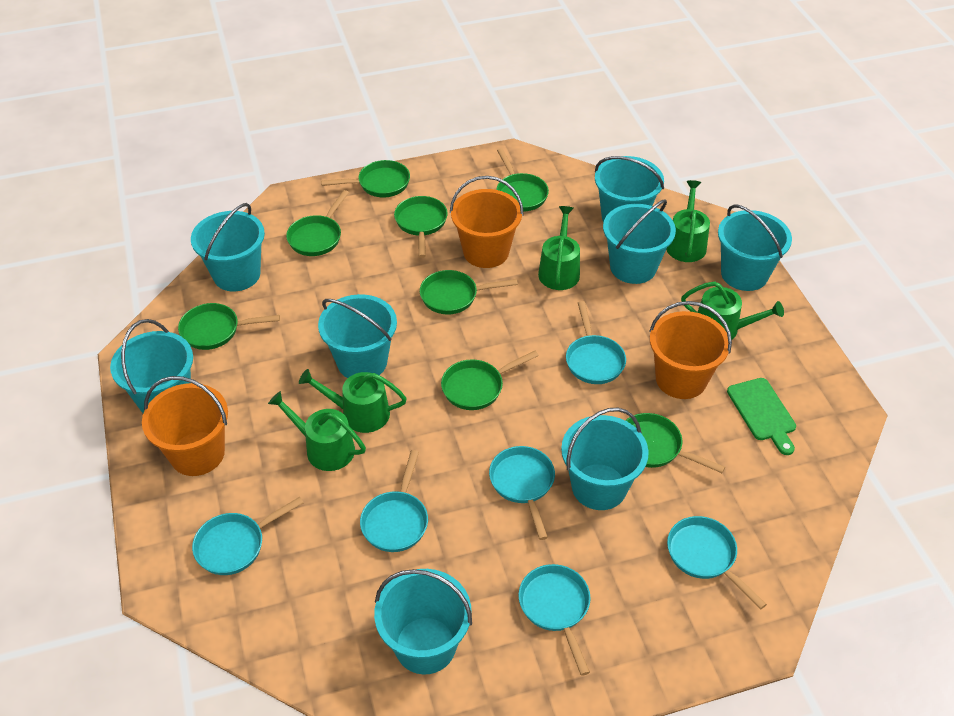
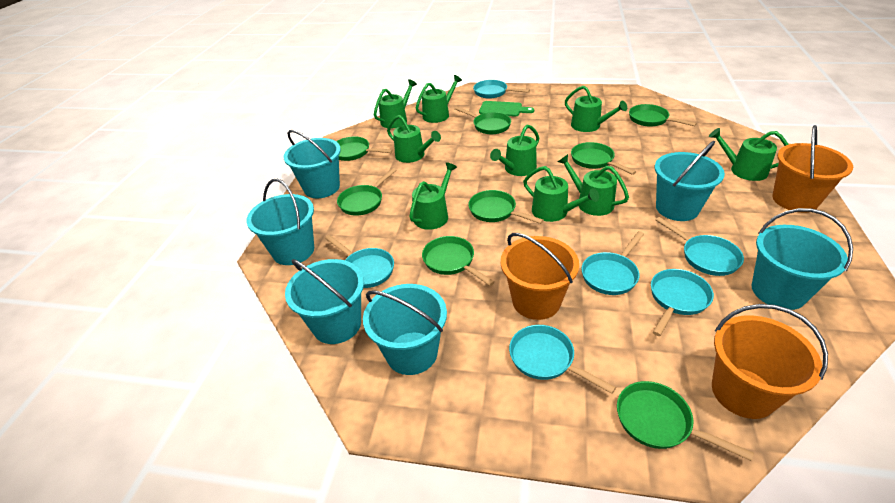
green watering can: [268,391,366,471] [299,369,407,433] [538,206,580,290] [666,180,710,262] [681,281,784,340] = 5 -> [374,79,417,128] [387,115,441,163] [409,162,457,230] [416,75,462,123] [490,125,539,176] [523,166,599,222] [558,154,629,216] [565,86,627,132] [709,128,789,181] = 9
turquoise bucket: [110,319,193,413] [191,203,265,291] [318,294,397,378] [374,569,472,674] [561,408,649,510] [595,156,664,222] [603,199,676,284] [718,204,792,291] = 8 -> [246,179,314,265] [283,130,341,198] [285,259,364,344] [363,284,447,375] [655,141,725,221] [752,208,853,310] = 6

